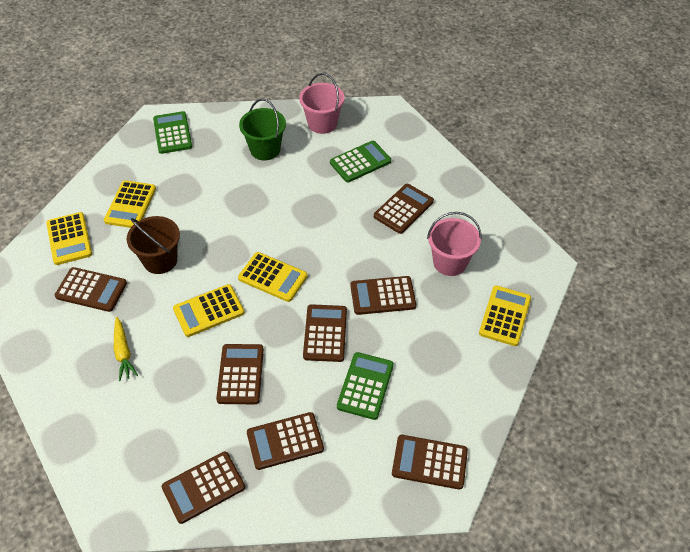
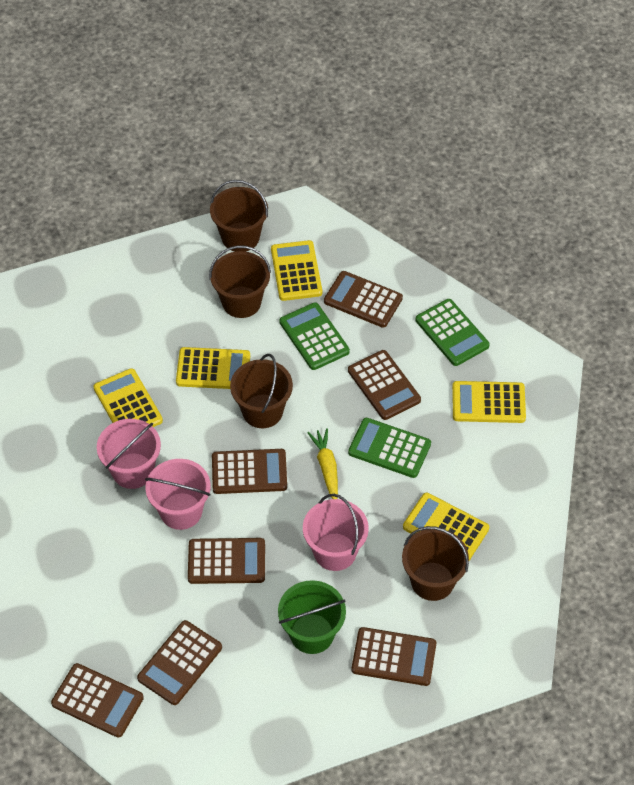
brown bucket: [127,216,180,274] = 1 -> [209,246,271,318] [210,180,268,252] [230,354,293,428] [402,526,469,601] = 4
brown calculator: [55,267,127,312] [162,452,245,524] [216,344,264,404] [247,412,324,470] [303,304,347,362] [350,276,416,315] [374,184,434,234] [392,435,468,490] = 8 -> [51,663,144,737] [137,620,222,705] [188,538,265,584] [212,449,287,494] [324,271,403,328] [348,350,421,420] [352,627,436,686] = 7
pink bucket: [299,73,345,134] [427,212,482,276] = 2 -> [97,419,161,489] [145,459,211,530] [303,494,369,571] = 3

